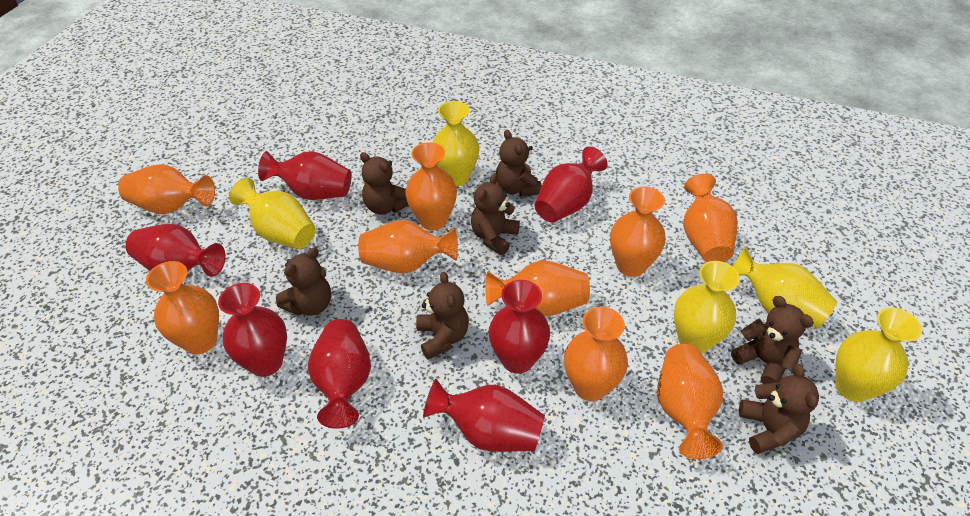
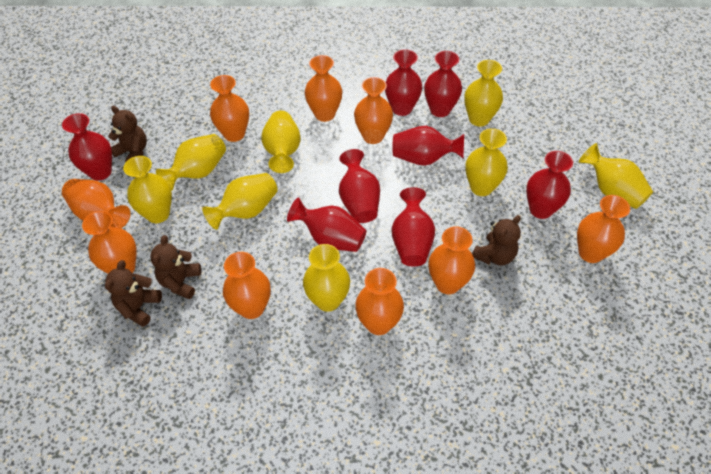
brown teddy bear: [276,248,331,316] [360,152,409,215] [416,272,469,359] [471,173,520,255] [496,130,542,197] [731,296,814,384] [739,364,819,454] = 7 -> [105,260,162,327] [108,106,147,162] [150,235,201,299] [472,215,521,266] = 4
red vase: [126,224,226,277] [218,283,287,377] [258,151,352,200] [308,319,371,429] [423,379,545,452] [489,280,550,374] [535,147,608,223] = 7 -> [62,113,112,181] [287,197,367,252] [339,149,380,223] [385,49,422,116] [392,126,464,166] [392,187,435,266] [424,51,462,117] [526,151,573,219] = 8
yellow vase: [229,178,316,249] [432,101,479,186] [674,261,740,354] [732,247,837,328] [835,307,922,402] = 5 -> [123,156,172,223] [156,134,226,191] [202,173,278,230] [261,111,301,173] [303,244,350,312] [464,60,503,126] [465,128,508,196] [579,143,653,209] = 8

